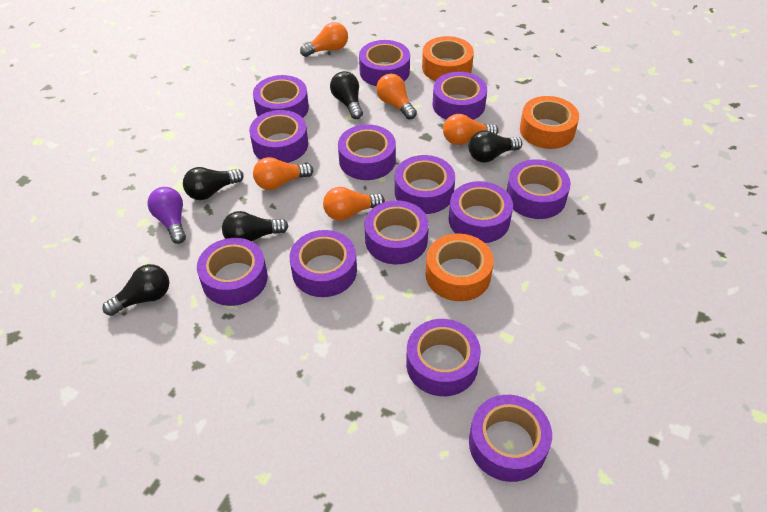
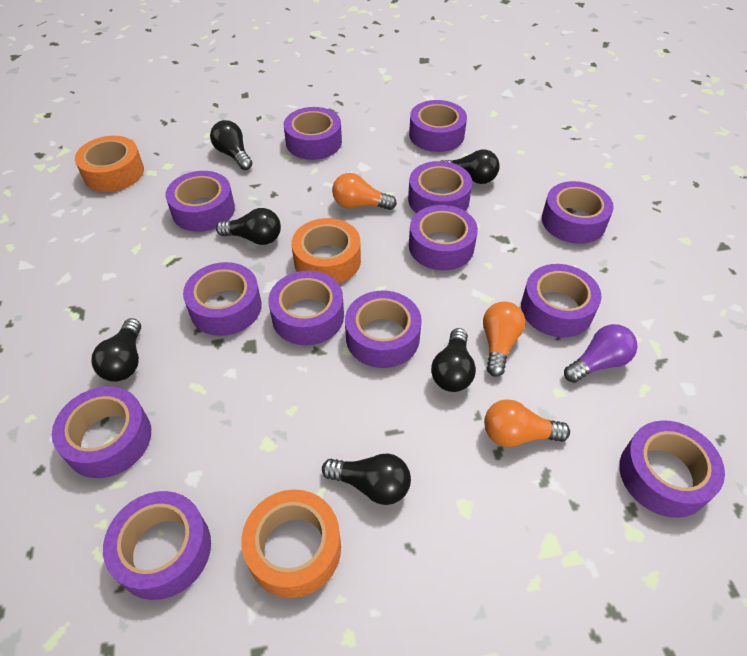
black light bulb: [103,264,169,316] [183,167,244,200] [222,211,289,241] [330,71,363,119] [469,130,523,163] = 5 -> [91,318,141,382] [210,120,252,170] [216,208,281,245] [322,453,411,505] [431,328,476,392] [441,150,500,184] = 6
orange light bulb: [253,157,314,190] [300,22,348,57] [323,187,385,221] [376,74,417,120] [443,114,499,145] = 5 -> [332,173,397,210] [483,301,525,377] [484,399,570,447] = 3

